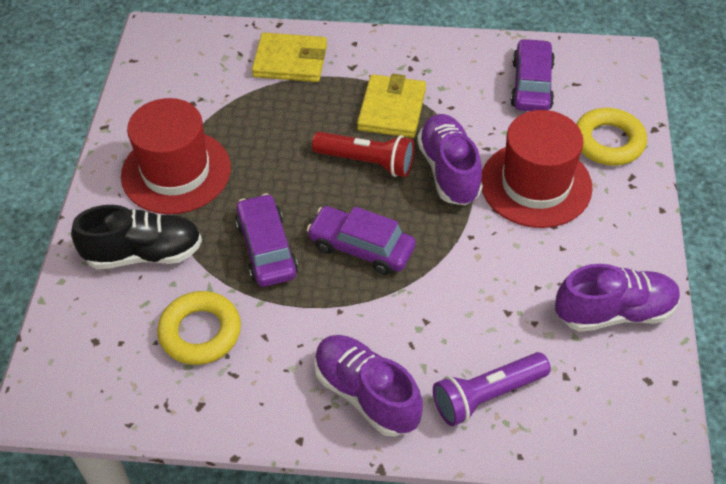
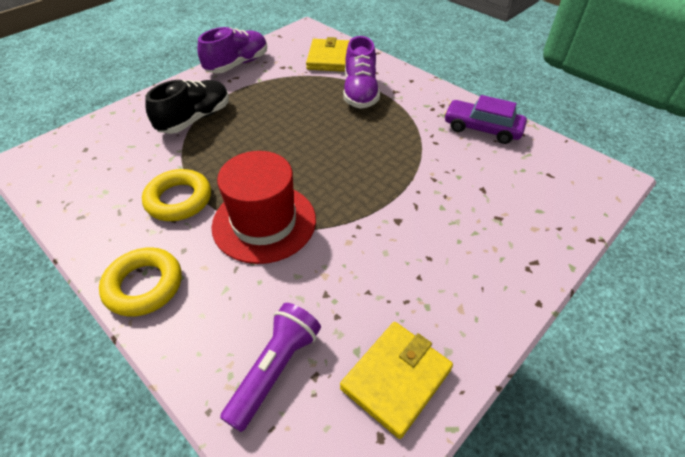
purple car: [235,193,298,287] [307,206,416,275] [510,38,555,111] = 3 -> [444,95,527,144] = 1
purple shoe: [314,335,423,437] [417,114,483,205] [555,264,680,332] = 3 -> [197,27,267,73] [343,36,380,109] = 2
red flashlight: [312,132,414,177] = 1 -> none = 0
red hat: [121,98,231,214] [481,110,593,228] = 2 -> [211,151,316,264] = 1

